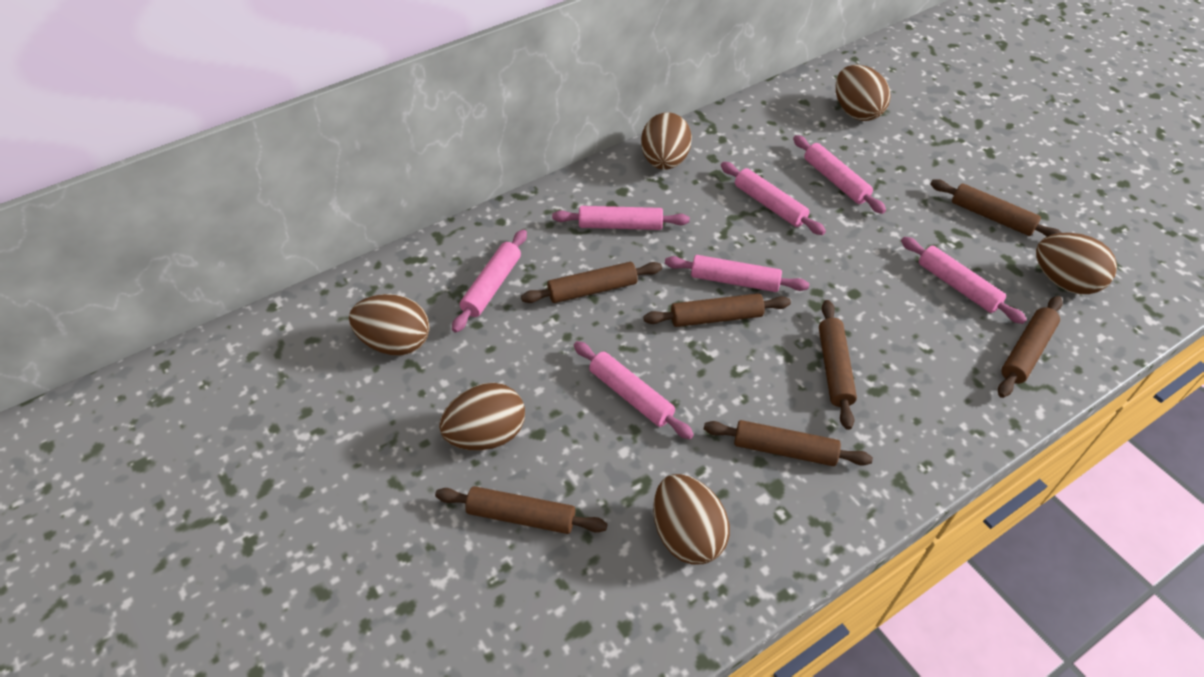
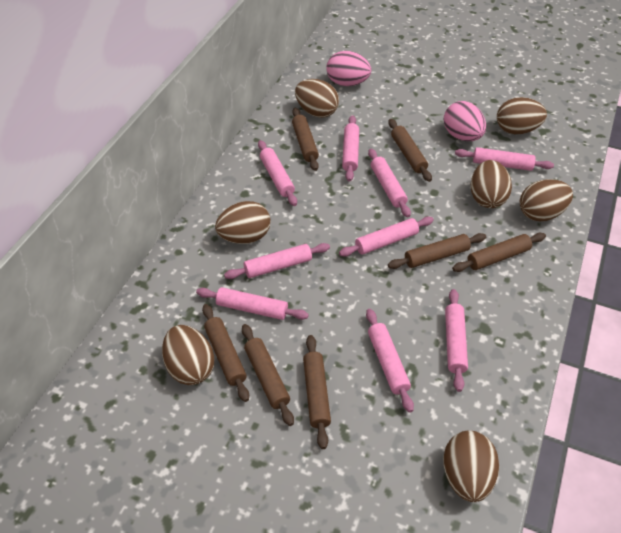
brown egg: [349,294,430,355] [439,383,525,450] [641,112,692,170] [653,474,730,565] [836,65,891,121] [1036,233,1117,295] = 6 -> [162,325,214,385] [215,201,271,244] [295,79,339,118] [443,431,499,502] [471,160,512,208] [497,97,547,134] [520,179,573,222] = 7
pink egg: none = 0 -> [326,51,371,86] [444,101,486,141] = 2
pink rolling pin: [452,229,527,333] [552,206,690,230] [574,341,694,439] [665,255,809,292] [721,162,826,235] [793,135,886,214] [901,237,1027,324] = 7 -> [196,287,309,320] [224,243,330,279] [258,140,297,206] [339,216,434,257] [342,115,359,181] [366,309,414,413] [368,149,411,217] [445,289,468,392] [455,147,554,171] = 9

